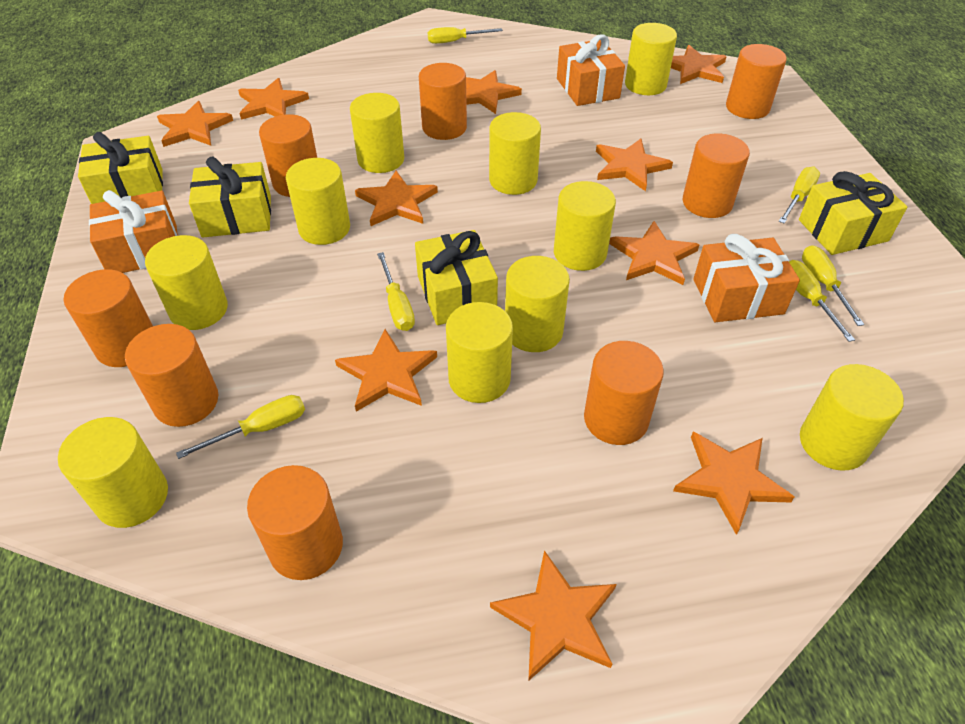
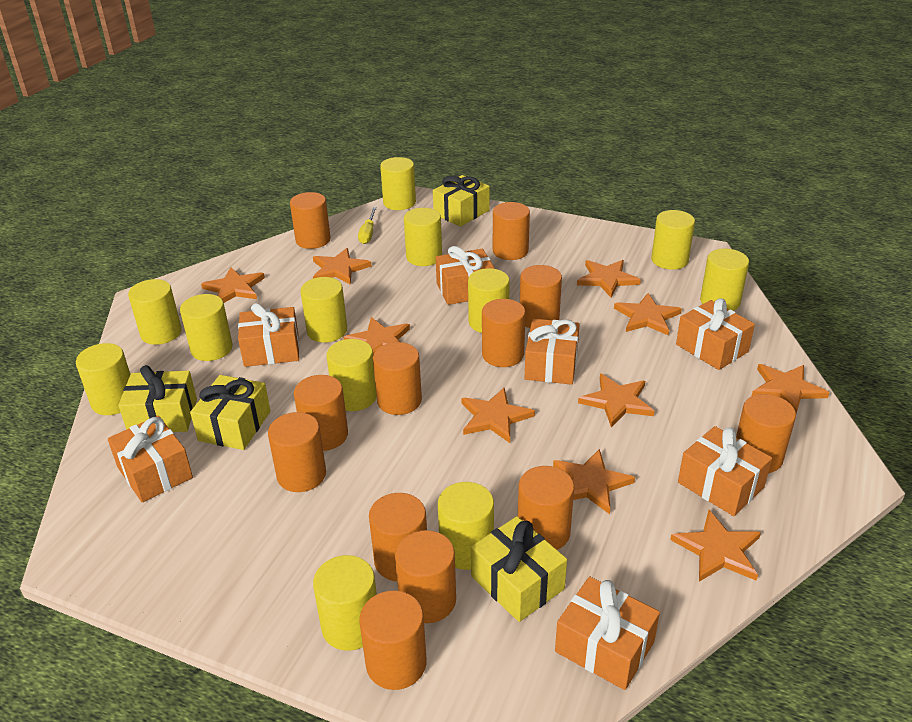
orange cylinder: [64,269,153,367] [125,324,218,427] [247,465,343,580] [259,114,317,197] [419,63,467,140] [584,341,664,445] [683,133,750,218] [726,44,787,119] = 8 -> [268,412,326,492] [290,192,331,249] [294,375,348,451] [359,591,427,690] [369,493,427,581] [373,342,422,415] [395,530,456,623] [482,299,525,367] [493,202,530,260] [518,466,574,550] [520,265,562,328] [736,394,796,473] = 12
orange gift: [89,190,178,273] [557,35,625,106] [693,234,800,322] = 3 -> [107,416,193,502] [238,303,299,367] [436,246,495,305] [525,319,580,385] [555,577,660,690] [676,298,755,370] [678,426,772,516] = 7
yellow cylinder: [58,417,168,528] [145,235,228,330] [286,158,350,245] [350,93,404,173] [446,302,513,403] [489,112,541,195] [505,256,570,352] [554,181,616,271] [625,23,677,95] [800,364,904,471] = 10 -> [76,343,130,415] [128,279,182,345] [180,294,233,361] [300,277,347,343] [313,555,377,651] [326,339,377,411] [380,157,416,210] [404,208,442,266] [438,482,494,570] [468,268,510,333] [651,210,695,270] [700,249,749,311] = 12
yellow screwdriver: [176,395,305,459] [377,252,415,331] [428,27,503,44] [779,167,820,224] [789,260,855,342] [802,245,864,326] = 6 -> [358,207,377,244] = 1

